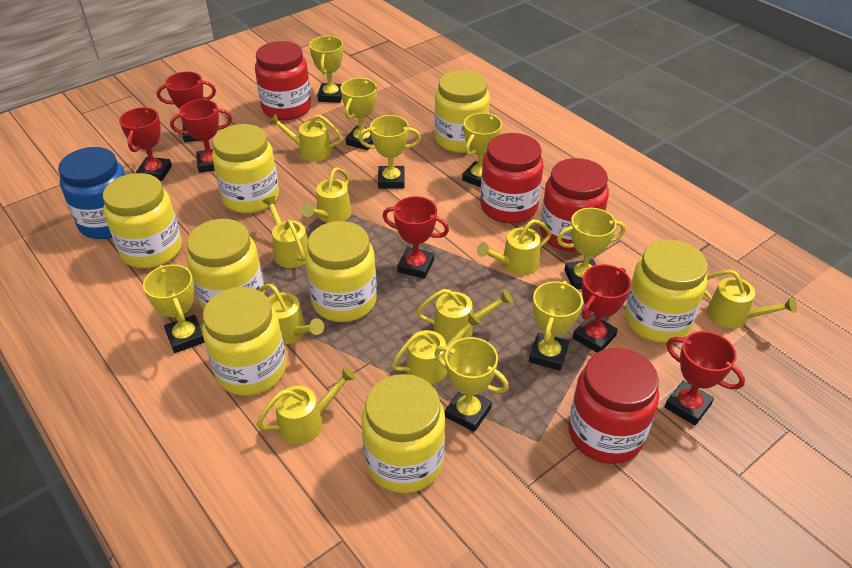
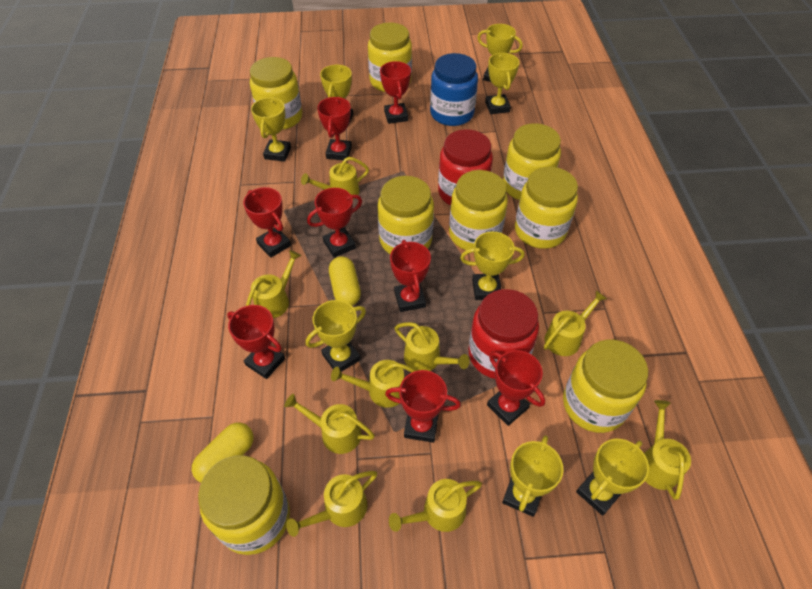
red jar: [255,41,311,120] [480,133,543,223] [540,158,609,252] [568,348,659,464] = 4 -> [438,129,493,206] [469,289,539,379] = 2
red trophy: [119,107,172,181] [157,72,216,142] [170,99,232,173] [383,196,449,279] [573,264,632,352] [665,331,745,426] = 6 -> [227,305,285,379] [243,187,291,258] [307,188,362,258] [317,97,352,160] [380,61,411,124] [385,370,461,443] [390,240,431,312] [487,350,545,426] = 8
yellow capsule: none = 0 -> [192,423,254,483] [329,256,361,306] = 2

